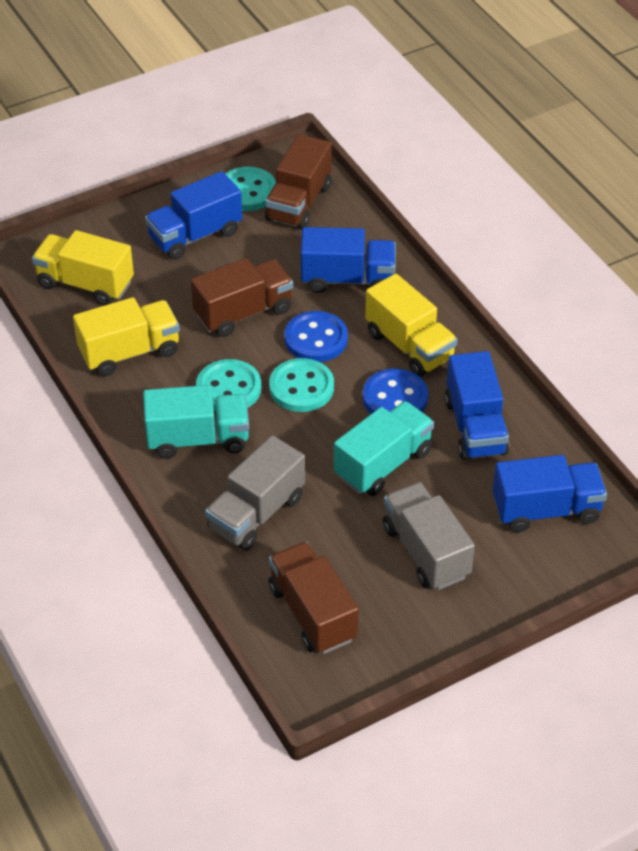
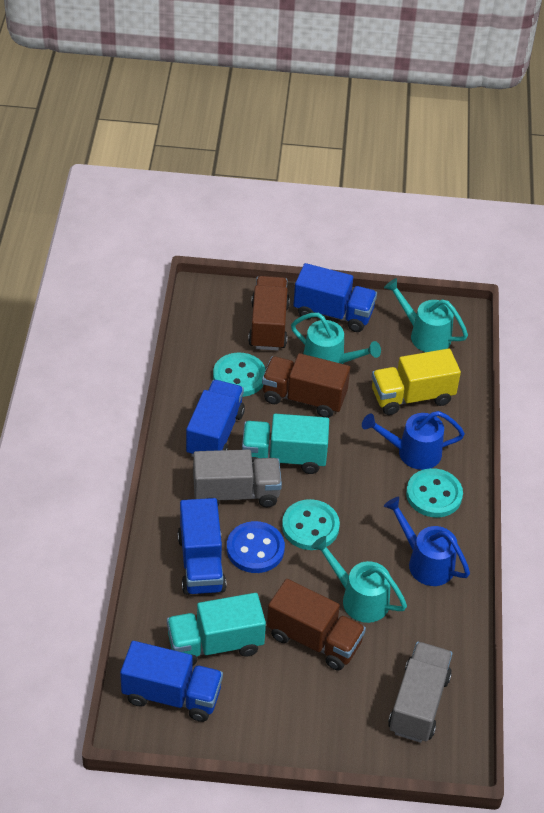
blue button: [285,311,348,362] [363,369,428,414] = 2 -> [227,521,285,573] = 1
blue watering can: none = 0 -> [362,411,465,470] [384,497,470,586] = 2
turquoise watering can: none = 0 -> [291,313,381,364] [311,536,407,623] [384,278,468,352] = 3
yellow truck: [32,230,134,306] [73,297,180,376] [365,273,458,377] = 3 -> [372,348,461,415] = 1

